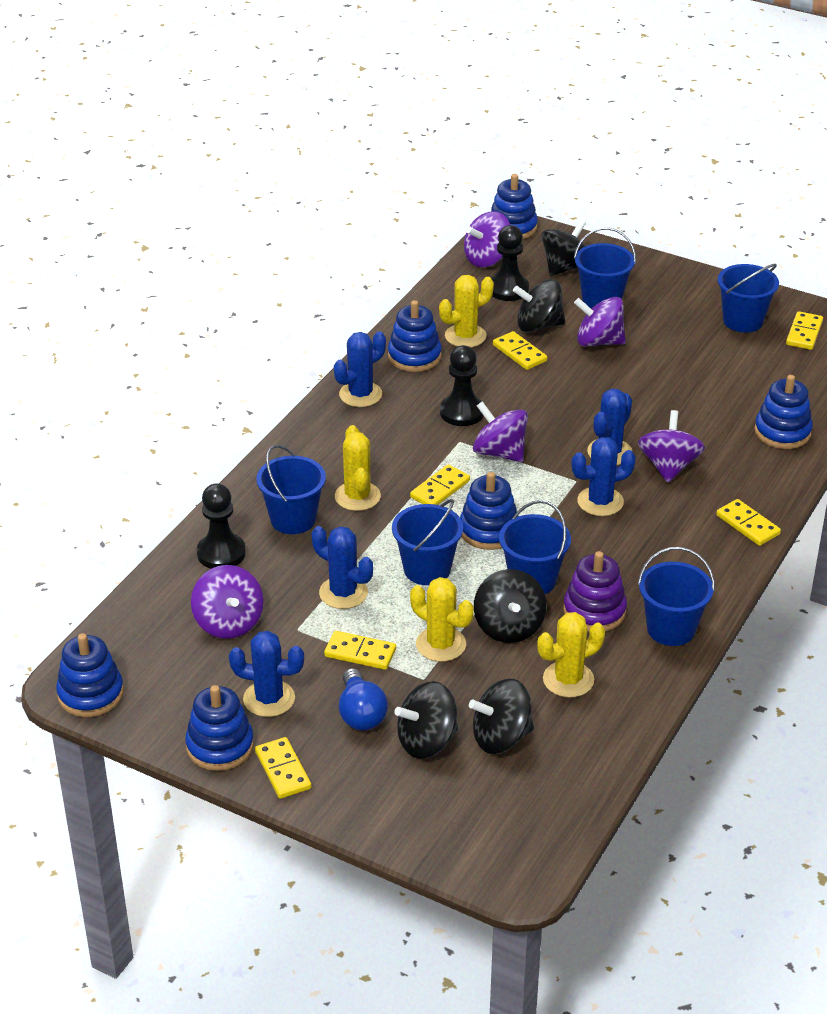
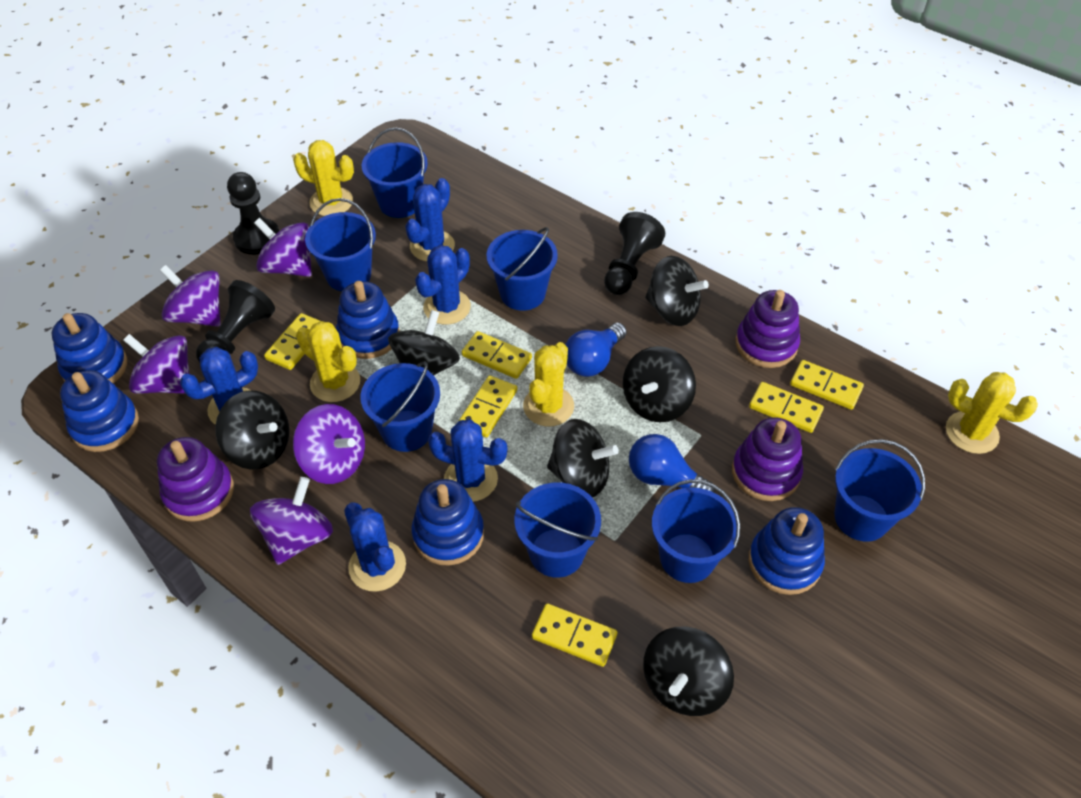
black spinning top: [394,681,458,759] [469,679,534,754] [474,569,547,643] [513,279,565,332] [542,219,586,276] = 5 -> [215,391,289,470] [388,310,460,375] [547,419,619,497] [623,346,696,422] [643,627,734,716] [645,256,709,326] = 6
blue bucket: [256,445,326,534] [392,499,463,585] [499,500,571,594] [574,227,636,309] [638,547,715,646] [718,264,779,333] = 6 -> [305,198,376,291] [360,361,440,452] [362,128,428,218] [487,227,558,311] [514,482,601,578] [652,479,740,583] [835,439,925,542] = 7
blue light bulb: [339,668,388,730] = 1 -> [565,322,627,377] [629,434,715,492] = 2
blue stacking toy: [56,633,124,717] [185,685,254,771] [388,300,442,372] [460,472,518,550] [491,174,538,239] [754,375,813,449] = 6 -> [51,313,127,383] [60,370,139,452] [336,281,400,359] [412,479,484,565] [749,507,825,595] = 5
purple stacking toy: [563,551,627,632] = 1 -> [157,437,234,522] [732,417,803,501] [735,290,800,368] = 3

